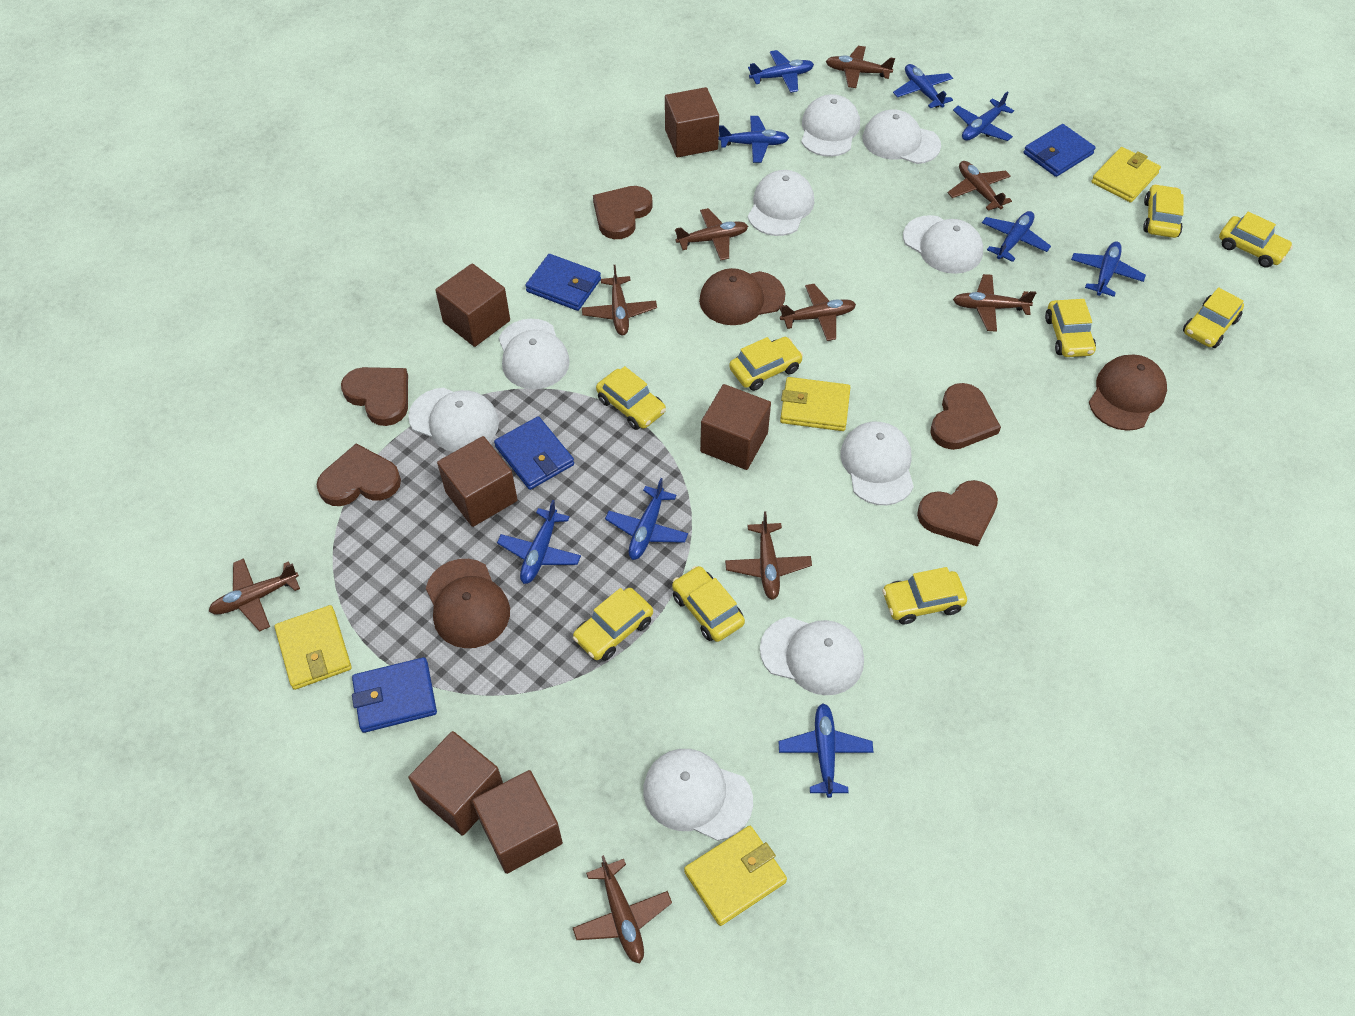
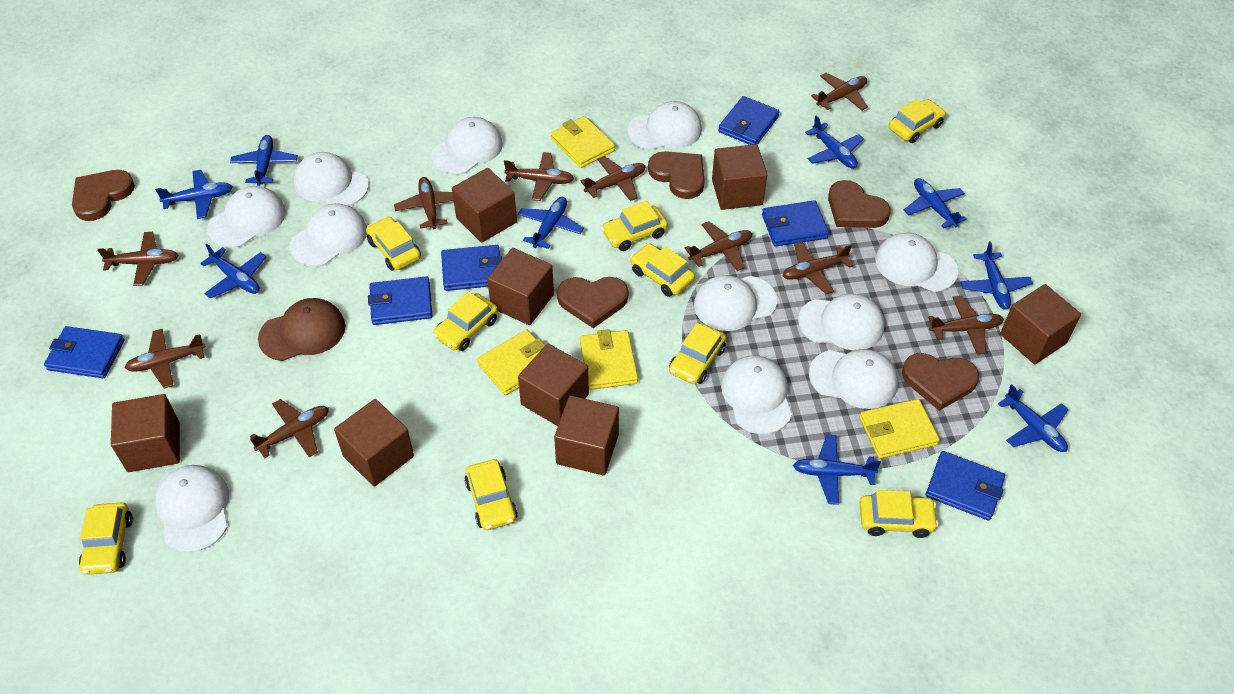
blue wallet: [352,657,437,733] [494,416,574,490] [525,254,601,311] [1024,124,1096,177] = 4 -> [44,326,124,378] [368,276,433,325] [441,245,502,291] [718,96,780,145] [762,200,829,247] [926,451,1005,521] = 6
brown cap: [426,559,510,648] [699,268,786,325] [1089,355,1167,431] = 3 -> [258,298,345,361] = 1
brown cube: [408,731,503,836] [435,263,510,347] [437,436,518,527] [472,770,563,874] [665,87,719,157] [700,384,771,470] = 6 -> [111,394,180,472] [334,399,414,487] [452,168,517,243] [487,248,554,325] [518,344,589,426] [554,396,619,475] [712,144,767,210] [1000,284,1081,364] = 8
brown plane: [209,558,300,632] [573,855,672,964] [582,265,657,336] [675,208,748,260] [725,511,812,600] [779,284,856,341] [826,46,895,88] [948,161,1012,211] [953,274,1036,332] = 9 -> [97,232,179,286] [125,329,206,388] [250,399,329,458] [394,177,454,229] [504,152,574,201] [580,156,646,201] [685,221,752,271] [783,241,853,294] [811,73,868,110] [928,296,1004,355] = 10
white cap: [408,388,499,452] [499,319,570,389] [643,749,753,841] [748,170,814,236] [760,617,864,695] [801,94,860,157] [840,422,914,505] [862,109,941,164] [903,215,983,274] = 9 -> [155,465,229,553] [207,186,286,248] [290,203,367,267] [294,152,369,206] [431,117,503,174] [627,101,702,150] [694,275,777,331] [721,355,792,434] [798,294,885,350] [809,349,898,409] [875,232,958,292] = 11

